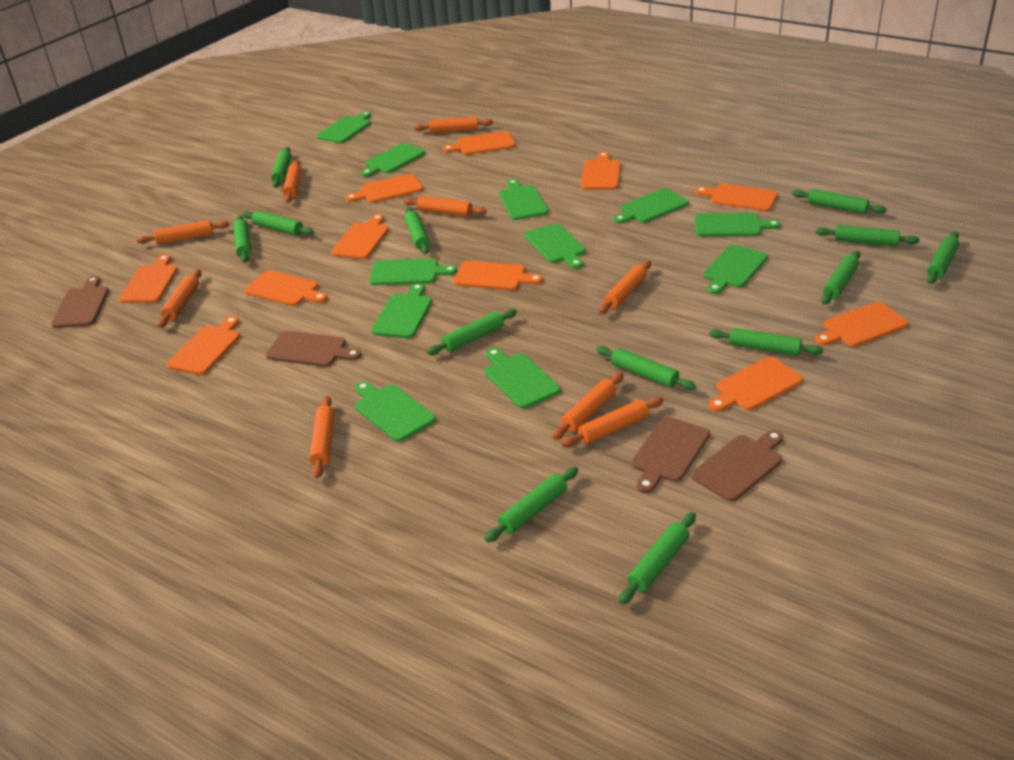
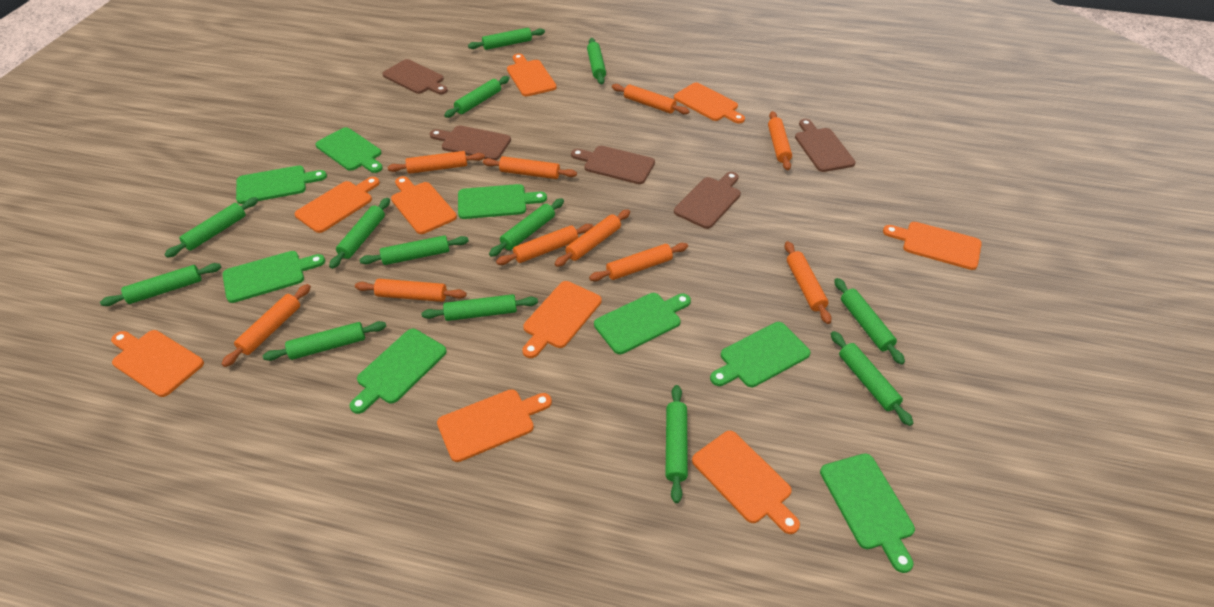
brown cutting board: [51,276,109,328] [266,331,361,367] [632,417,710,493] [691,430,783,502] = 4 -> [382,59,448,94] [430,125,511,160] [571,146,655,184] [674,172,741,229] [795,119,856,172] = 5
green cutting board: [317,111,371,143] [355,381,436,442] [361,143,426,177] [369,258,457,285] [371,283,432,338] [484,348,561,409] [499,179,549,220] [524,223,586,269] [613,188,689,224] [695,213,781,236] [703,245,768,294] = 11 -> [222,251,325,303] [236,165,327,204] [315,127,383,173] [349,329,447,414] [458,184,547,219] [594,293,691,354] [710,322,811,387] [820,453,915,573] = 8
orange cutting board: [119,254,178,303] [167,316,240,375] [244,270,328,306] [331,214,389,259] [345,174,423,203] [442,131,515,155] [453,261,543,291] [581,152,621,190] [695,183,778,211] [709,357,803,412] [815,302,908,347] = 11 -> [111,330,204,397] [295,177,380,233] [391,176,457,234] [437,389,552,462] [507,54,557,97] [522,281,602,358] [674,83,745,124] [692,431,800,534] [883,222,982,270] = 9
orange rolling pin: [137,220,230,244] [158,269,201,328] [283,160,302,202] [309,396,335,478] [403,196,487,217] [414,117,493,133] [552,373,624,440] [561,397,664,447] [599,261,651,314] = 9 -> [222,284,311,367] [355,279,467,302] [387,151,485,174] [483,156,577,179] [496,224,594,265] [555,210,630,267] [589,243,688,281] [612,84,690,115] [768,111,792,170] [785,241,831,324] = 10

